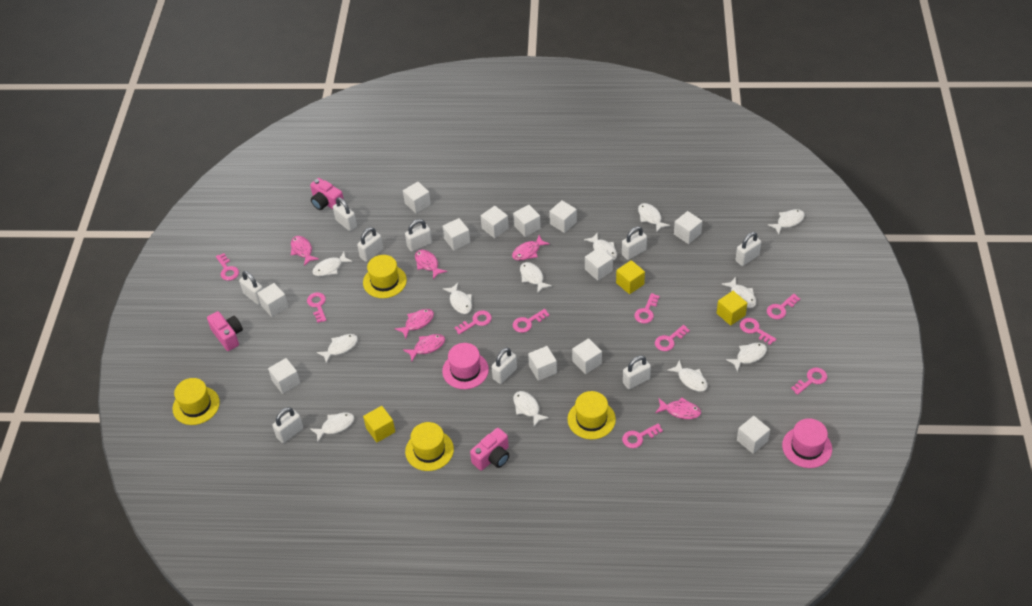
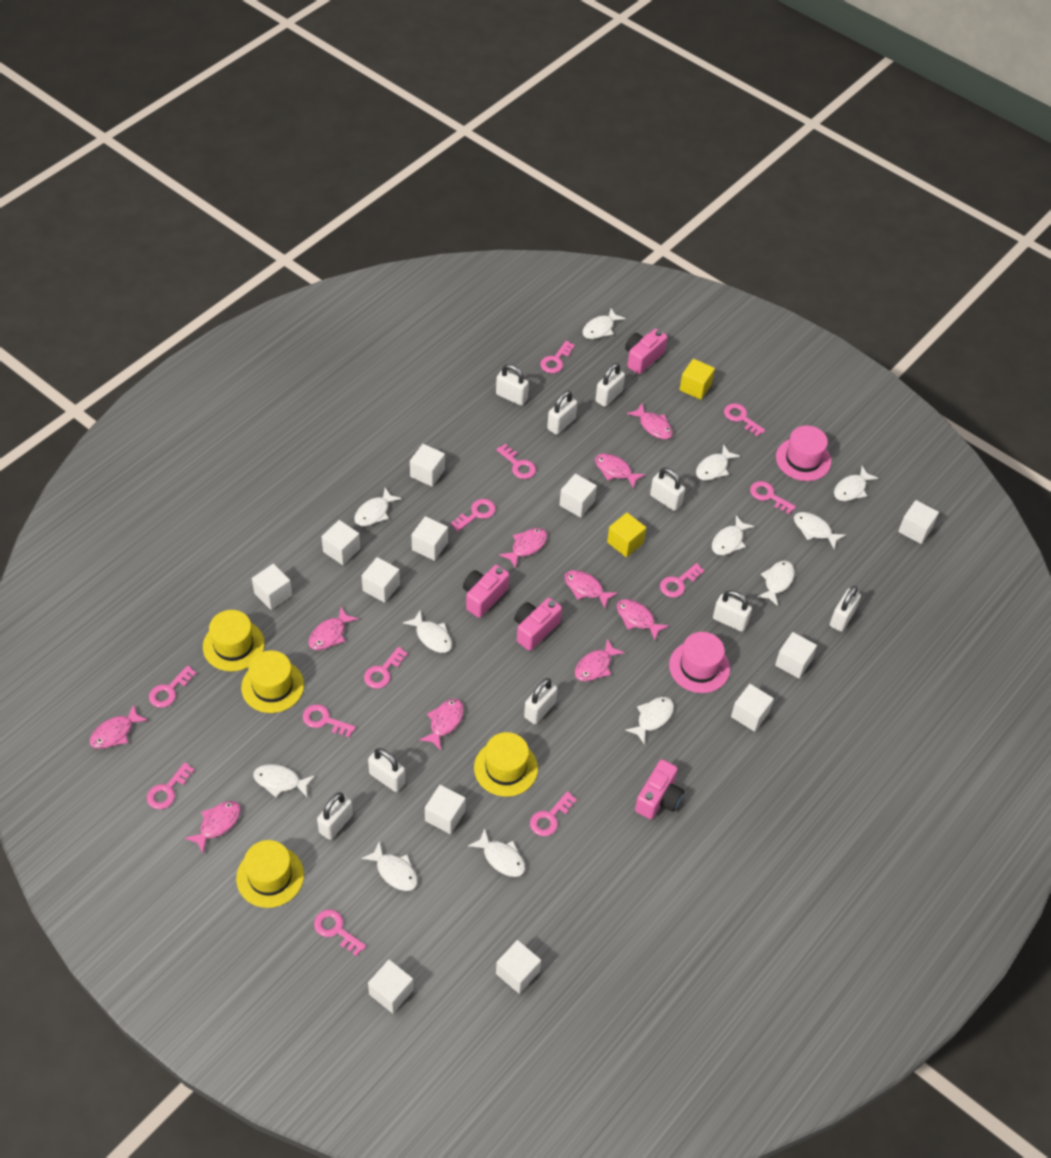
pink camera: [207,311,243,351] [310,178,344,210] [470,428,509,471] = 3 -> [463,565,509,618] [514,598,562,651] [625,328,668,374] [635,759,684,819] = 4
pink fish: [291,236,319,266] [395,309,434,339] [403,334,445,361] [415,250,447,279] [512,235,550,261] [655,397,701,419] = 6 -> [89,704,148,749] [185,801,241,853] [309,607,358,650] [419,699,464,750] [499,528,547,568] [564,570,618,608] [575,639,625,682] [595,453,646,489] [616,599,669,640] [627,404,673,439] = 10
pink key: [216,253,239,281] [307,292,326,323] [455,311,492,334] [513,309,550,333] [622,424,663,448] [634,293,660,324] [655,325,690,351] [740,318,776,345] [767,293,800,319] [791,368,827,395] = 10 -> [147,762,195,809] [149,665,197,708] [303,704,356,737] [314,909,366,956] [364,647,408,689] [450,499,496,531] [496,444,536,479] [530,791,577,836] [540,341,575,373] [660,563,704,597] [724,403,765,437] [750,481,796,514] = 12
yellow cube: [363,406,395,442] [616,260,645,294] [717,291,747,326] = 3 -> [607,513,646,557] [679,359,715,400] = 2

